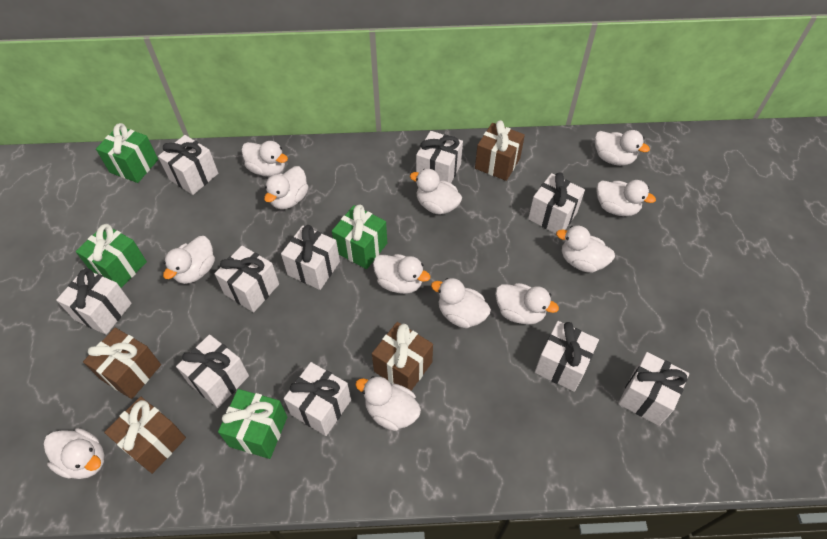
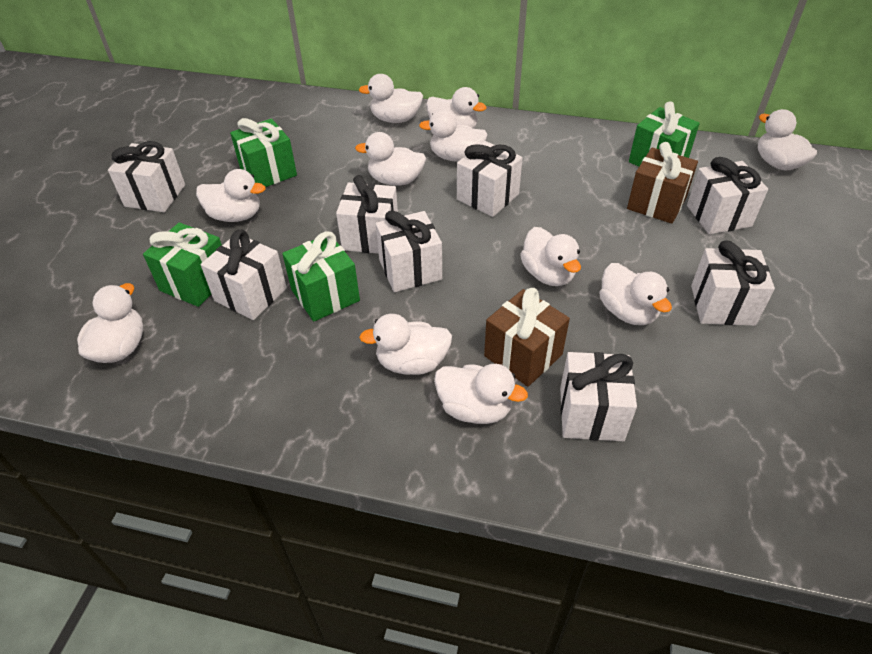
brown gift: [83,328,161,399] [104,396,186,474] [372,322,433,391] [475,120,525,181] = 4 -> [484,288,570,387] [627,142,698,224] = 2
white duck: [44,428,105,479] [163,236,215,284] [242,141,288,177] [264,166,309,209] [355,376,421,431] [373,254,431,294] [410,169,462,214] [431,278,491,329] [495,283,559,325] [556,226,615,273] [595,130,650,166] [597,180,656,216] = 12 -> [77,283,143,363] [196,169,265,222] [355,132,426,186] [359,74,423,123] [359,314,452,375] [419,109,488,162] [426,87,487,129] [434,364,528,424] [520,227,581,286] [599,263,672,325] [758,109,817,171] = 11
white gift: [56,268,132,335] [158,135,218,195] [176,334,249,408] [214,246,279,312] [281,225,340,290] [284,362,351,436] [416,131,463,183] [528,172,585,234] [535,321,599,392] [618,352,689,426] = 10 -> [108,141,185,212] [200,229,287,320] [336,175,398,254] [375,210,442,292] [457,141,522,217] [560,352,637,441] [687,157,768,234] [691,241,775,326] = 8

